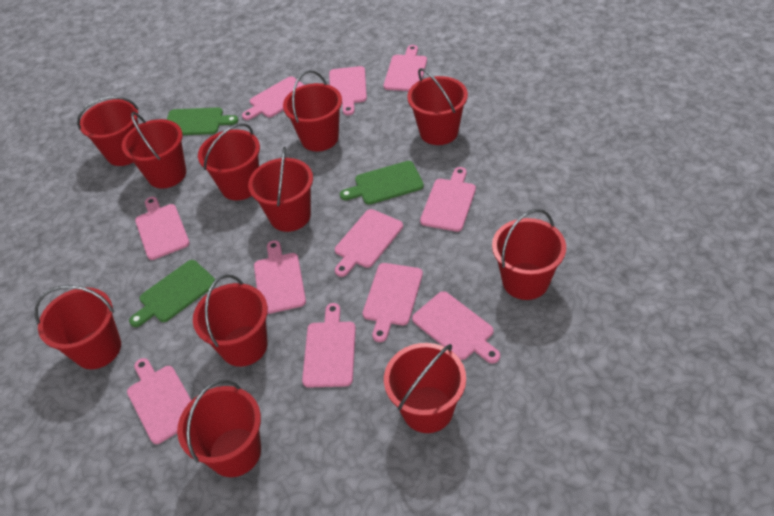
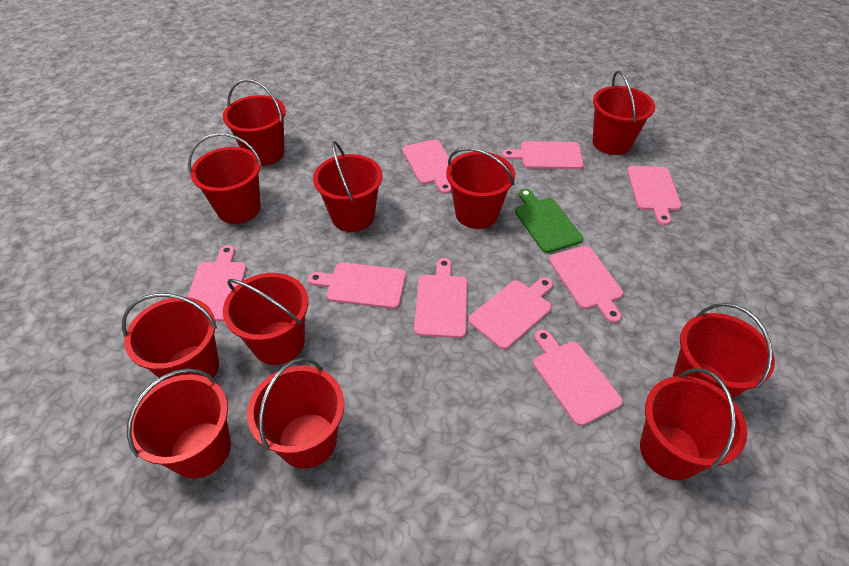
green cutting board: [129,260,216,327] [167,107,238,135] [340,161,424,205] = 3 -> [515,189,583,253] = 1
pink cutting board: [127,358,192,444] [135,197,190,260] [242,76,304,120] [254,240,306,314] [302,303,356,387] [329,66,367,116] [335,209,403,277] [363,263,423,342] [383,45,427,91] [412,291,500,364] [420,167,476,232] = 11 -> [188,245,246,321] [308,262,406,309] [402,139,452,194] [414,258,467,338] [468,277,553,349] [502,141,584,169] [533,329,623,426] [549,246,623,323] [627,166,681,225] = 9

